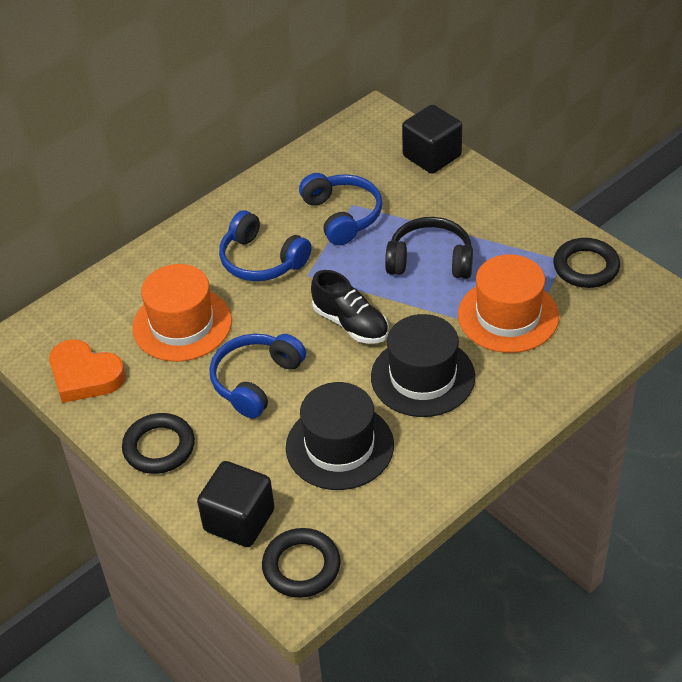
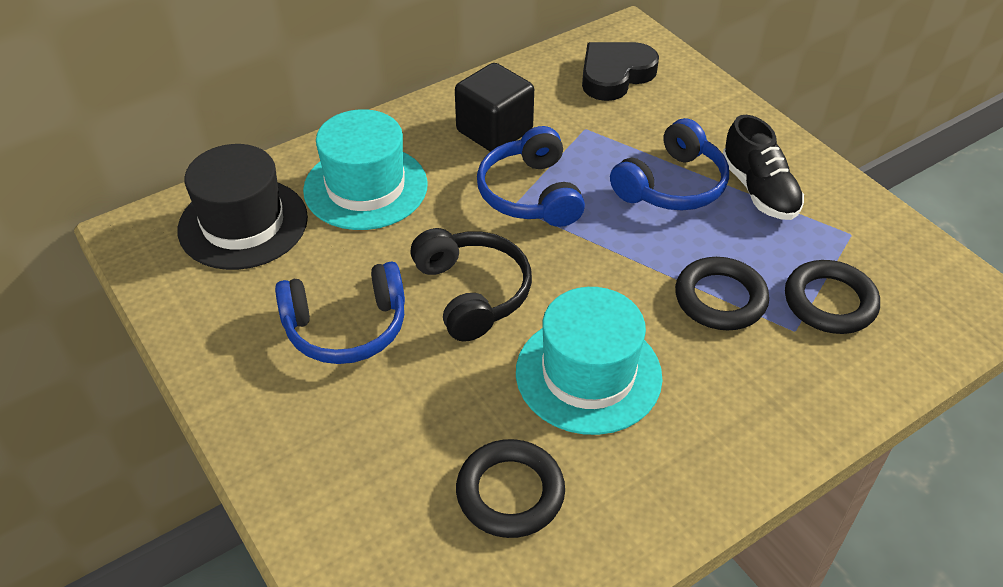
black cube: [197,461,275,547] [402,105,462,174] = 2 -> [455,63,534,152] = 1
black hat: [286,382,394,490] [371,314,475,417] = 2 -> [178,144,308,270] = 1
black heart: none = 0 -> [582,42,659,101] = 1
orange hat: [132,264,232,362] [458,254,559,353] = 2 -> none = 0
orange heart: [49,339,126,403] = 1 -> none = 0
turquoise hat: none = 0 -> [303,109,428,230] [516,287,663,435] = 2

